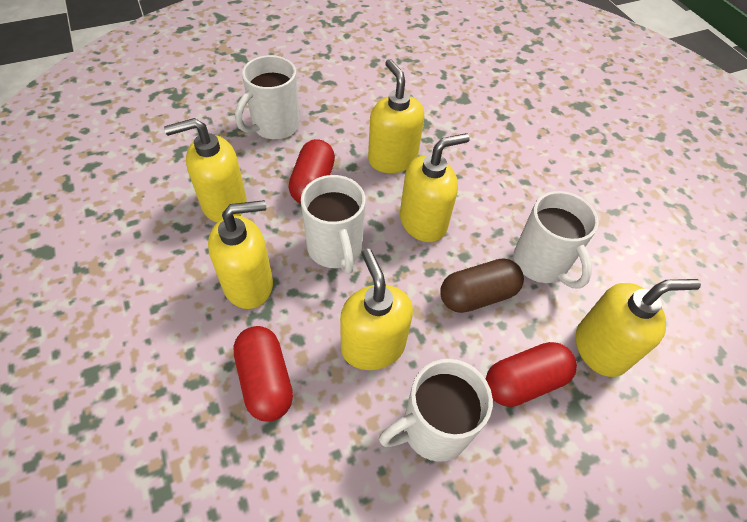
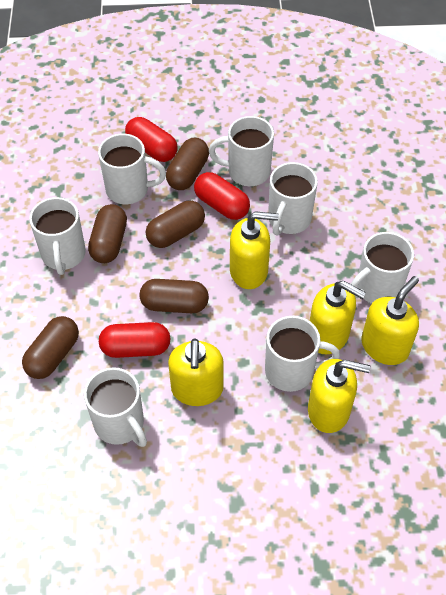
brown capsule: [441,258,524,313] = 1 -> [22,316,79,379] [88,204,127,263] [140,279,209,313] [146,201,205,248] [166,138,209,190] = 5
white mug: [235,55,300,140] [301,175,366,274] [379,359,493,462] [514,191,599,289] = 4 -> [29,197,86,275] [84,367,147,447] [98,134,166,204] [209,116,274,186] [265,316,340,392] [268,162,318,235] [351,232,414,304] = 7
yellow soap dispenser: [164,118,247,223] [208,200,273,309] [340,249,413,370] [368,59,424,173] [400,133,470,242] [576,279,701,377] = 6 -> [168,338,224,406] [230,211,279,289] [308,359,370,433] [310,281,366,354] [361,276,419,365] = 5

